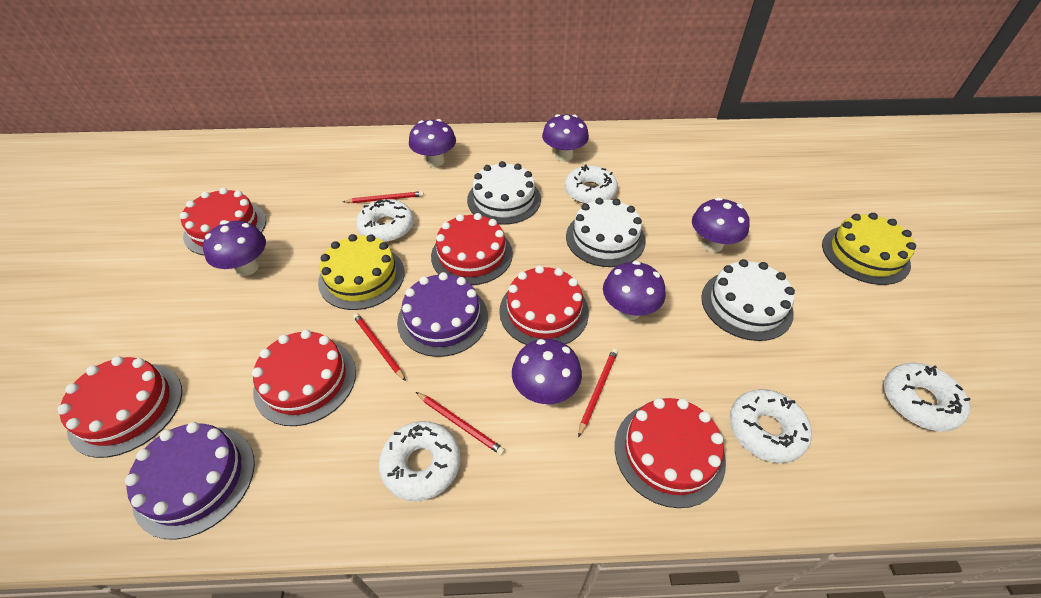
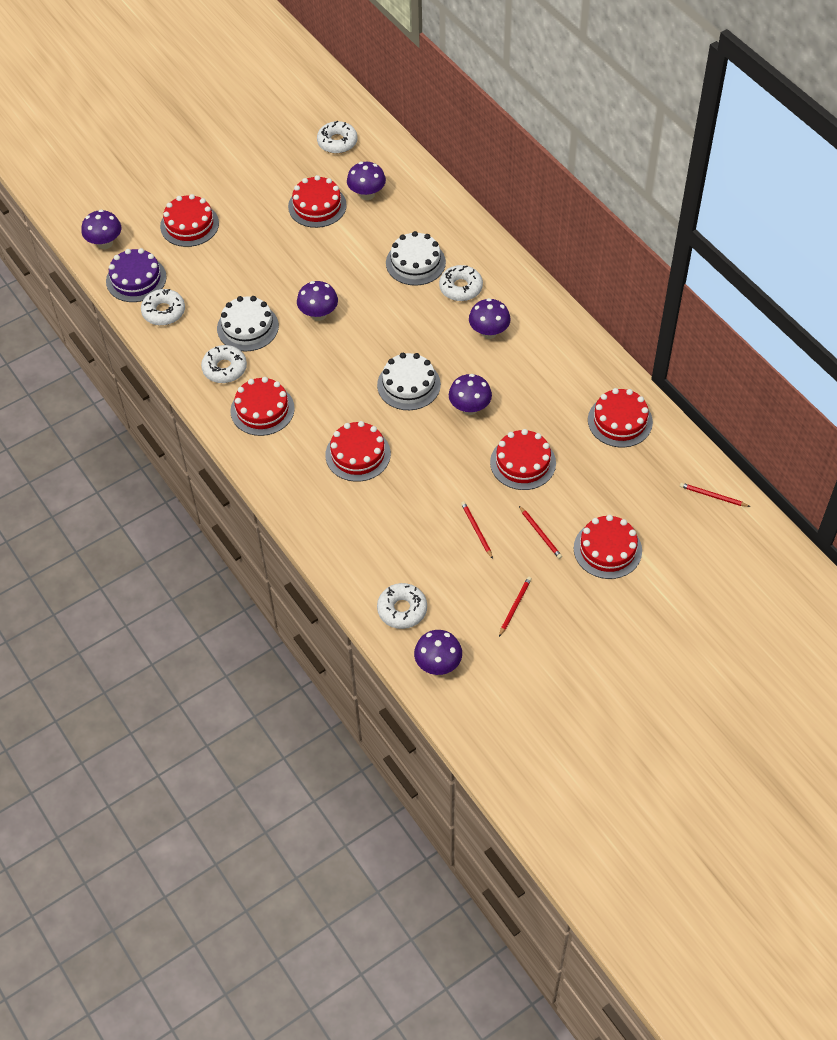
purple cake: [125,422,255,540] [397,272,488,357] = 2 -> [106,248,167,302] = 1
red cake: [57,356,182,458] [180,188,266,256] [252,330,356,426] [431,213,513,285] [499,265,589,345] [615,398,726,508] = 6 -> [160,194,219,247] [230,377,295,436] [288,175,347,228] [325,421,391,482] [490,429,556,490] [574,515,642,579] [588,388,653,447] = 7
yellow cake: [318,234,405,310] [822,213,916,285] = 2 -> none = 0

